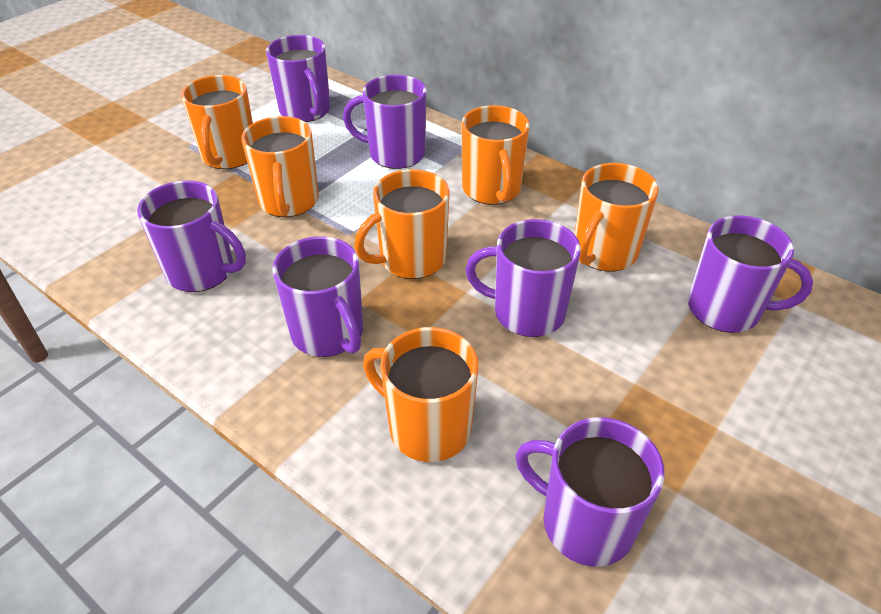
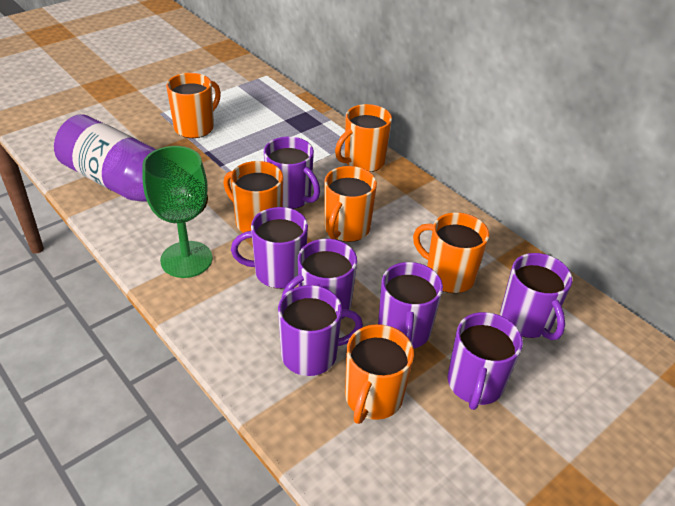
green goblet: none = 0 -> [142,146,213,278] = 1
purple bottle: none = 0 -> [54,114,208,212] = 1

